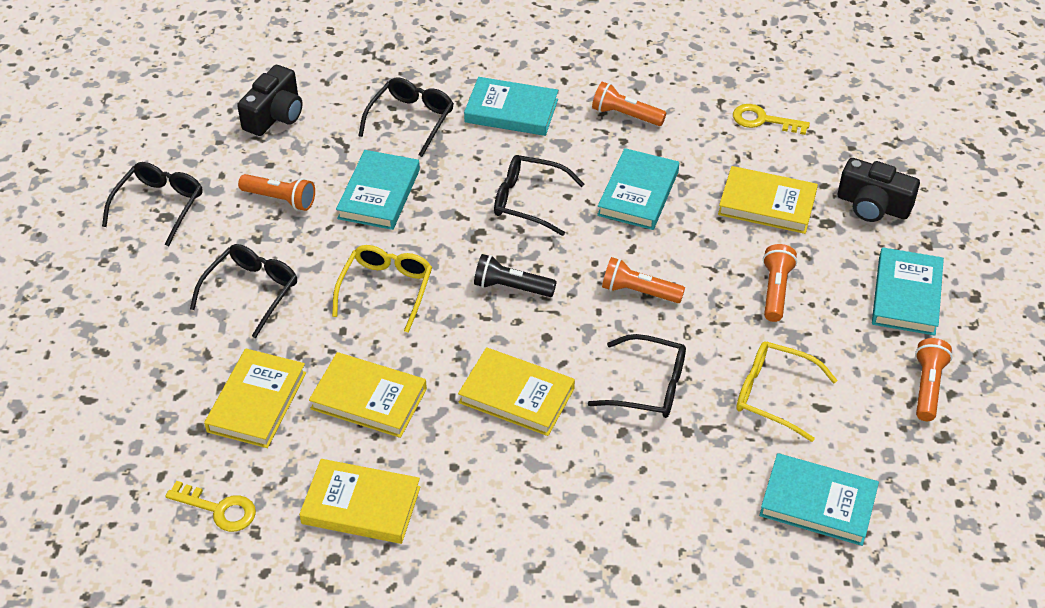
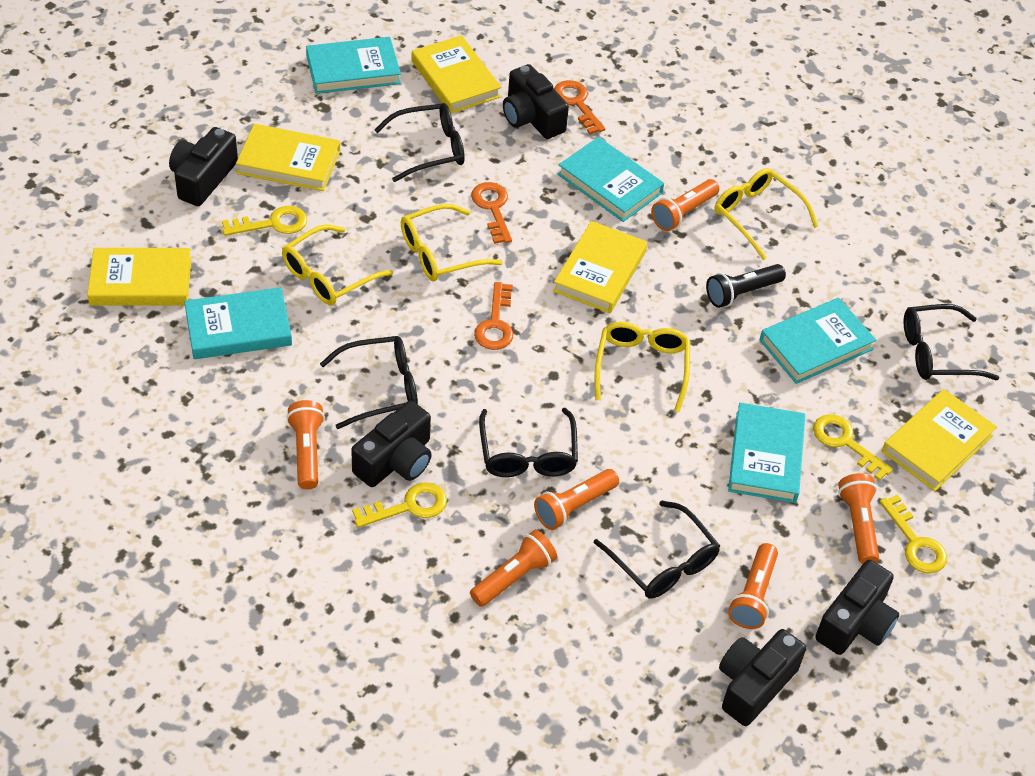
black camera: [237,65,302,136] [838,158,920,222] = 2 -> [169,127,238,206] [351,401,432,487] [503,64,569,139] [719,629,806,726] [815,560,899,655] = 5
orange flashlight: [238,174,315,211] [592,82,666,126] [602,257,685,303] [763,244,797,322] [915,338,952,421] = 5 -> [286,400,325,490] [470,530,557,607] [534,469,619,530] [651,179,719,231] [728,543,778,629] [838,473,879,564] = 6
orange key: none = 0 -> [471,182,512,244] [474,282,513,350] [554,80,605,134] = 3
yellow glasses: [332,245,432,333] [736,341,837,442] = 2 -> [282,224,393,305] [401,204,503,281] [595,322,690,412] [715,168,818,260] = 4
yellow key: [165,481,256,532] [733,104,810,135] = 2 -> [222,206,307,236] [352,482,447,528] [813,414,893,481] [879,495,947,573] = 4

